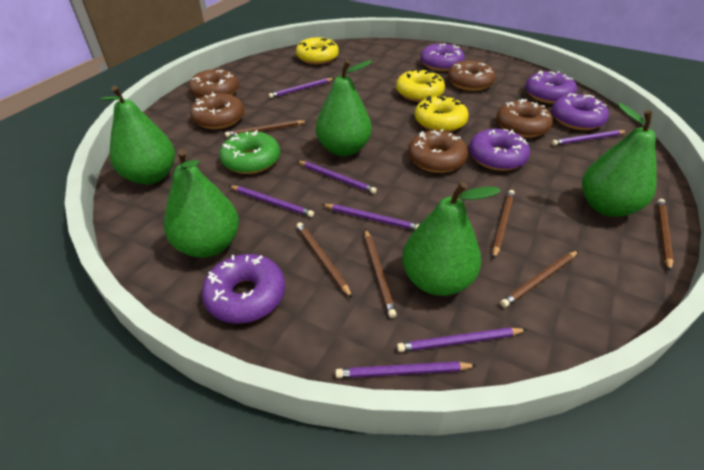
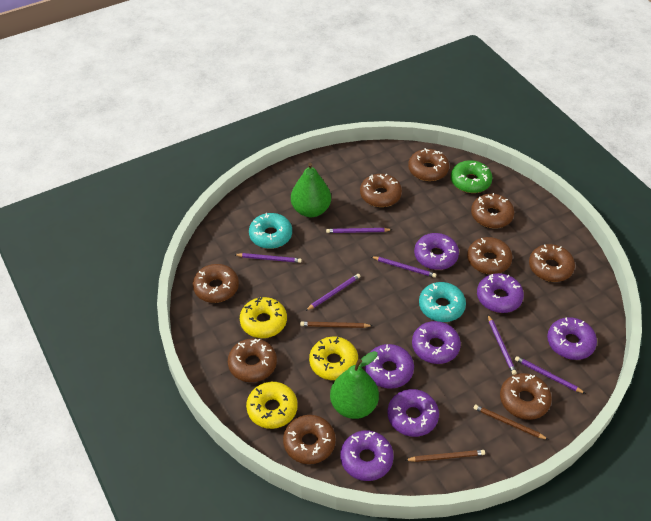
brown donut: [189,69,239,98] [190,92,244,129] [408,129,468,173] [448,60,496,91] [496,99,553,138] = 5 -> [193,264,239,303] [228,338,277,382] [283,415,336,464] [360,174,402,207] [408,148,449,181] [467,237,513,274] [471,193,514,228] [500,373,552,420] [529,244,575,282] = 9
brown pencil: [225,120,307,137] [297,222,352,298] [365,229,397,318] [493,190,515,258] [500,251,578,307] [657,199,674,271] = 6 -> [300,321,372,328] [406,450,485,462] [473,405,549,440] = 3
green pear: [100,86,175,185] [164,149,239,258] [316,60,372,156] [402,182,501,296] [582,103,657,217] = 5 -> [291,163,331,217] [330,351,379,419] = 2
purple donut: [202,254,285,324] [420,43,465,71] [469,129,530,171] [525,70,577,104] [552,93,609,130] = 5 -> [340,430,394,481] [365,344,414,389] [387,389,439,437] [412,321,461,364] [414,233,459,270] [477,273,524,313] [547,317,597,360] = 7
purple pencil: [230,185,314,217] [269,78,335,98] [297,161,377,194] [322,204,419,230] [335,361,477,378] [397,327,527,352] [552,130,627,145] = 7 -> [234,253,302,263] [306,274,361,311] [326,228,392,233] [371,256,436,278] [488,315,517,375] [515,356,586,394] = 6
turquoise donut: none = 0 -> [249,213,292,249] [419,282,466,322] = 2

